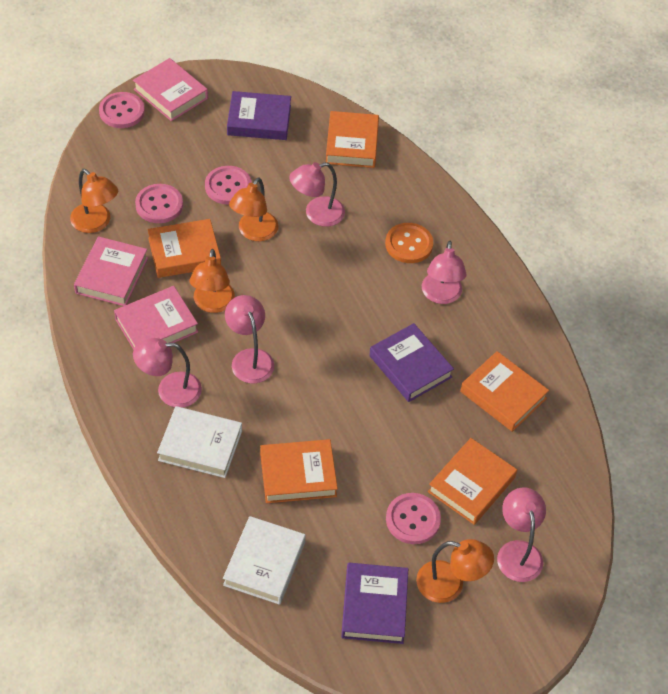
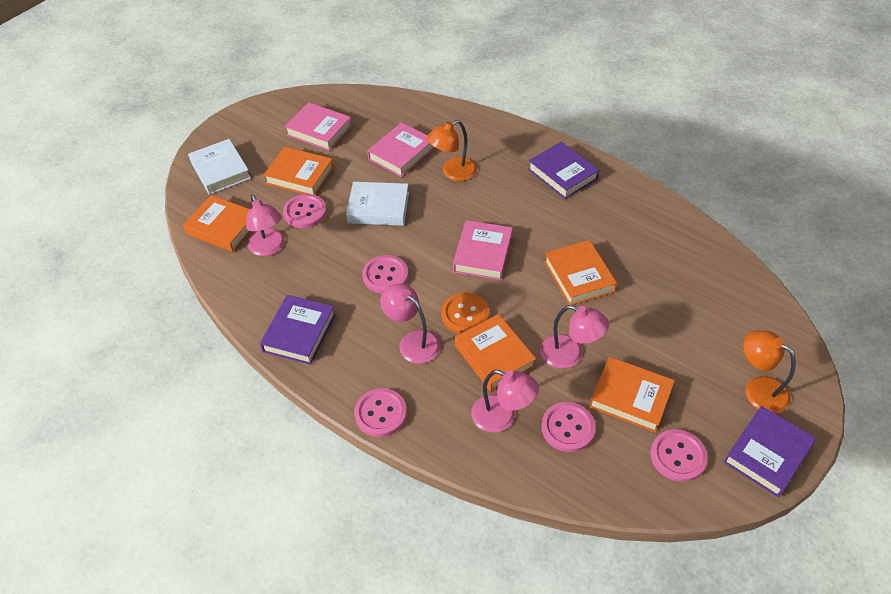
orange lamp: [70,169,118,233] [190,249,235,313] [229,177,278,241] [416,539,494,603] = 4 -> [427,120,477,181] [743,330,796,414] = 2
pink button: [99,92,145,128] [135,184,183,223] [205,166,252,204] [386,493,441,544] = 4 -> [283,194,327,228] [354,388,407,437] [362,255,408,294] [541,402,596,452] [650,429,708,482] = 5
pink lamp: [133,338,202,407] [225,295,274,384] [289,162,345,227] [422,241,467,304] [497,488,546,582] = 5 -> [246,195,285,256] [380,284,440,364] [471,370,539,433] [540,305,609,369] = 4

